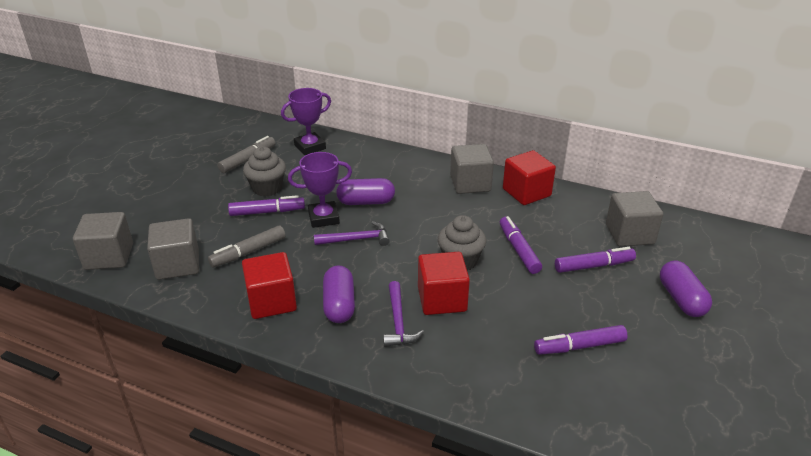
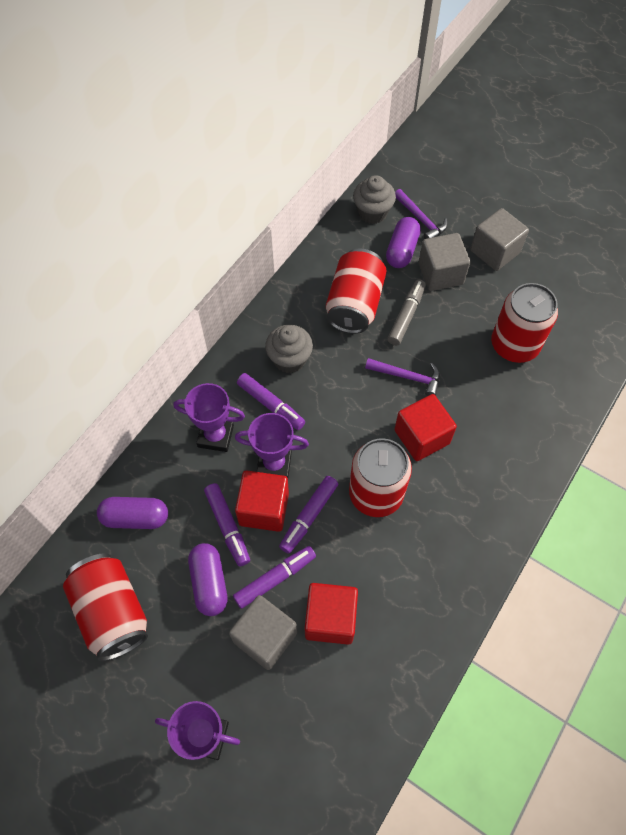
grey cube: [73,212,133,270] [147,218,199,280] [450,144,494,194] [606,191,663,247] = 4 -> [229,595,297,670] [418,233,471,291] [470,208,529,271] = 3
grey marker: [208,226,285,267] [218,136,276,173] = 2 -> [387,280,426,346] = 1
purple trophy: [281,88,331,155] [288,152,352,228] = 2 -> [155,701,240,760] [173,383,245,452] [235,413,309,478] = 3
red can: none = 0 -> [63,553,148,661] [326,248,387,334] [349,438,412,517] [491,283,558,363] = 4

